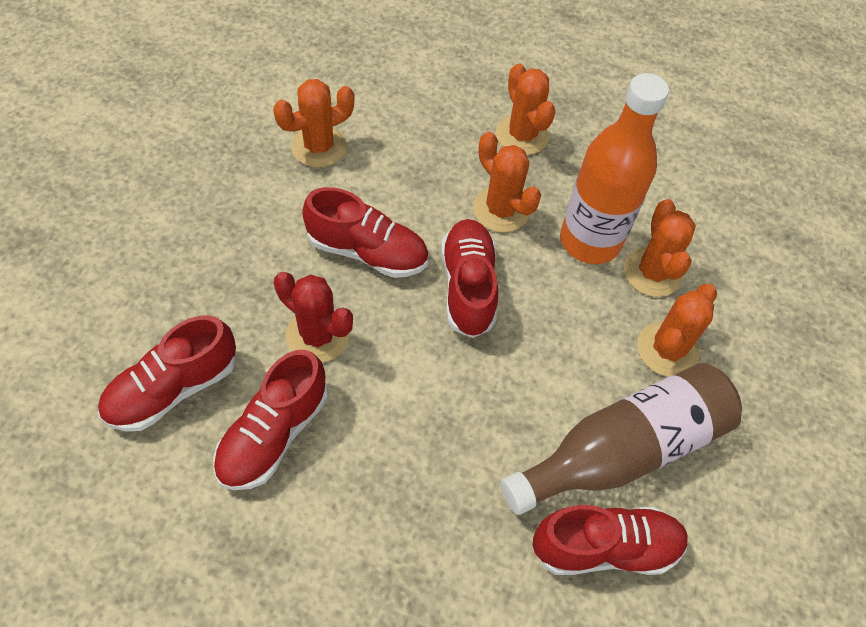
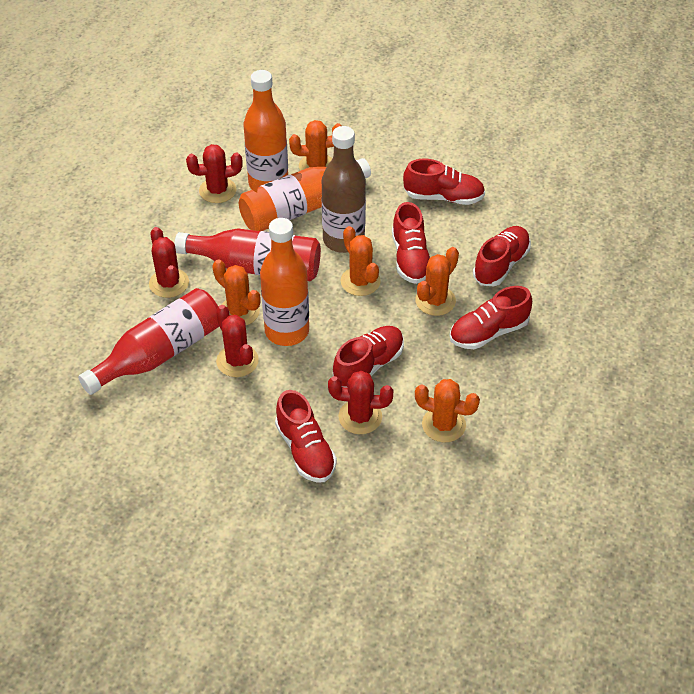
orange bottle: [560,73,669,264] = 1 -> [239,158,371,231] [244,70,288,189] [260,218,309,346] = 3
red bottle: none = 0 -> [78,288,220,395] [174,229,321,282] = 2
red cactus: [274,272,353,363] = 1 -> [149,227,189,298] [186,144,243,203] [216,305,259,377] [328,371,394,434] = 4
red shoe: [98,315,236,432] [213,350,328,490] [302,187,428,278] [441,219,498,338] [532,505,689,575] = 5 -> [275,390,337,482] [333,326,404,388] [392,202,430,284] [403,159,485,205] [450,286,532,349] [473,226,531,287] = 6

